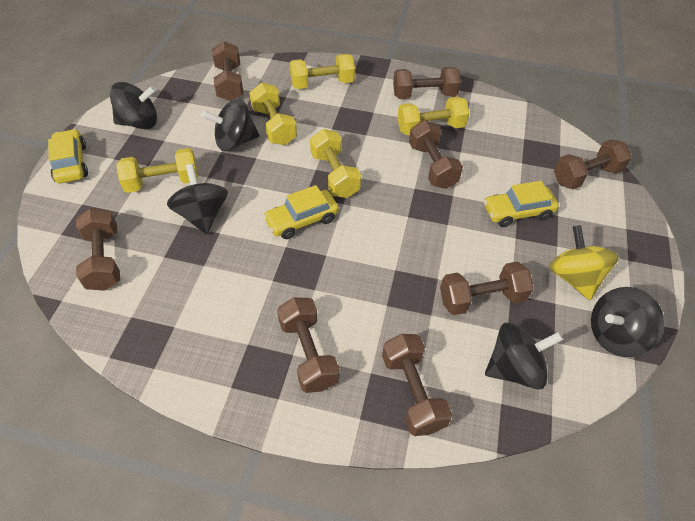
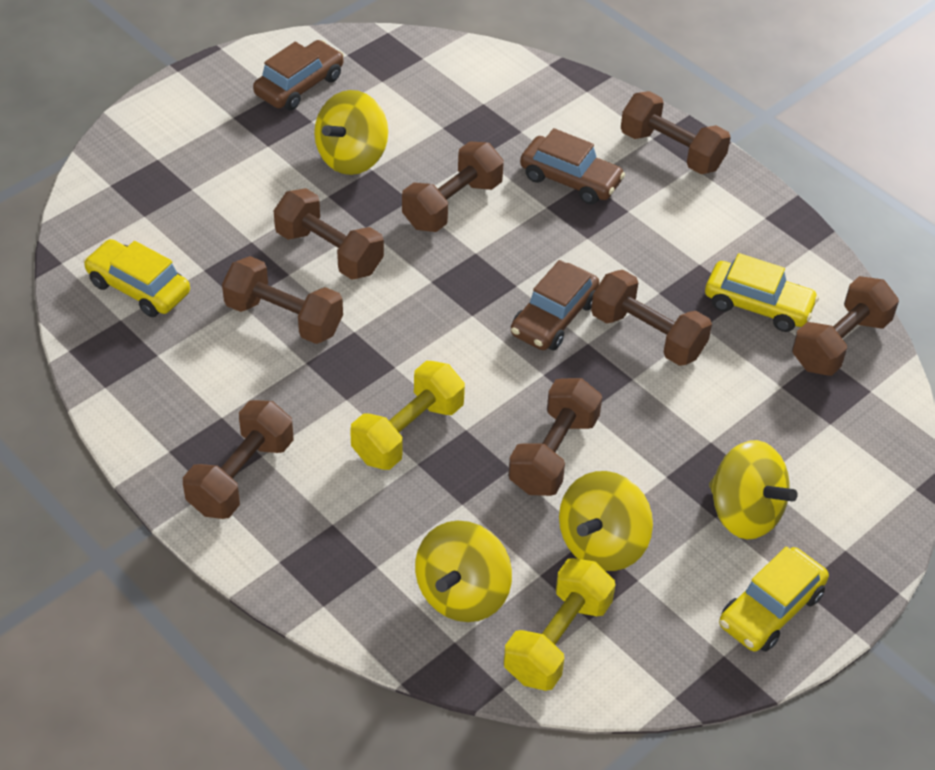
black spinning top: [110,82,157,129] [167,164,228,234] [202,99,259,151] [485,323,563,389] [591,287,664,357] = 5 -> none = 0
brown car: none = 0 -> [253,40,344,111] [511,260,600,350] [520,128,625,204] = 3
yellow dumbbell: [116,148,198,193] [249,83,297,145] [290,54,355,89] [310,129,361,198] [397,97,469,135] = 5 -> [350,361,465,470] [504,558,616,691] = 2
yellow spinning top: [549,225,619,300] = 1 -> [314,90,388,175] [415,521,512,622] [559,471,653,571] [709,440,798,539] = 4

